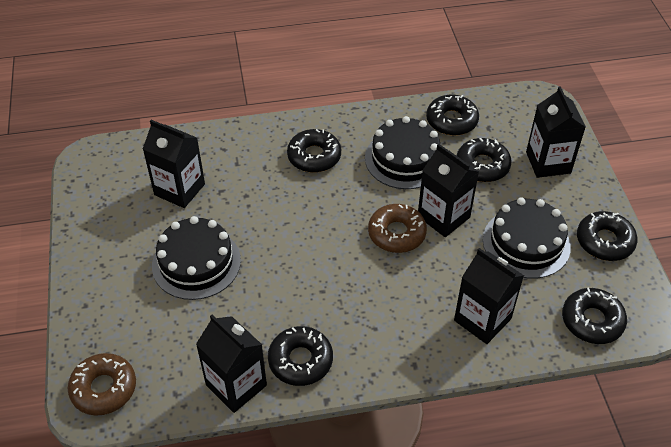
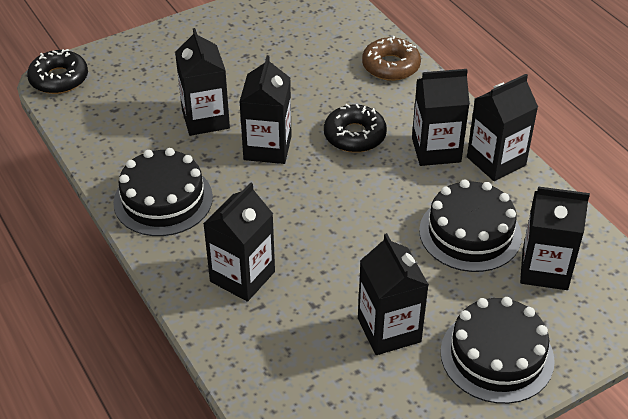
black carton: [143,120,205,208] [196,315,267,413] [418,144,479,237] [454,248,524,344] [526,86,586,178] = 5 -> [175,28,230,136] [203,183,275,302] [240,55,292,164] [358,233,429,355] [412,69,470,166] [467,74,538,181] [520,186,590,290] = 7
black donut: [268,326,333,386] [287,129,341,173] [426,94,479,136] [457,138,512,182] [562,288,627,344] [577,211,637,261] = 6 -> [27,49,88,94] [324,104,387,153] = 2
brown donut: [68,353,136,416] [368,204,427,253] = 2 -> [362,36,421,81] = 1

